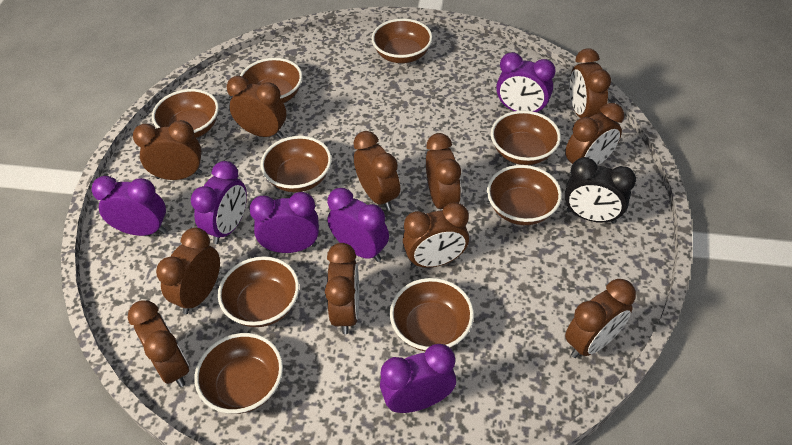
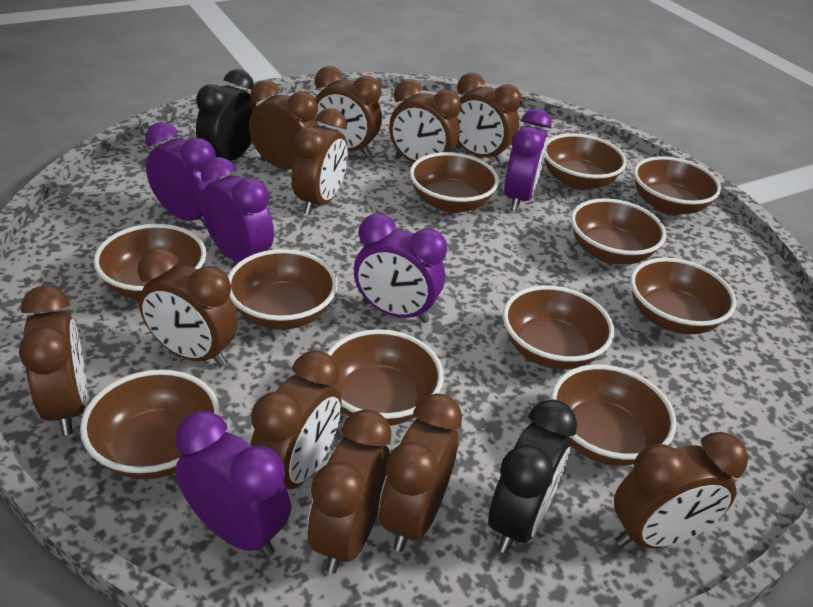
black clock: [565,157,636,224] = 1 -> [196,69,257,161] [488,399,577,553] = 2
brown bowl: [152,89,219,138] [195,333,283,414] [218,256,299,327] [240,58,303,103] [261,136,332,192] [372,18,433,63] [390,278,474,351] [487,165,562,225] [491,110,561,165] = 9 -> [80,370,220,479] [94,224,206,300] [228,249,338,330] [327,329,444,426] [410,152,499,213] [503,285,614,370] [544,134,627,190] [551,365,677,466] [571,198,666,264] [630,258,736,334] [633,156,721,215] = 11
purple clock: [92,176,166,236] [191,161,247,244] [249,192,319,253] [327,188,389,262] [380,344,456,413] [496,52,556,115] = 6 -> [145,122,220,229] [175,411,291,557] [201,157,274,262] [354,214,447,323] [504,108,552,211] = 5

